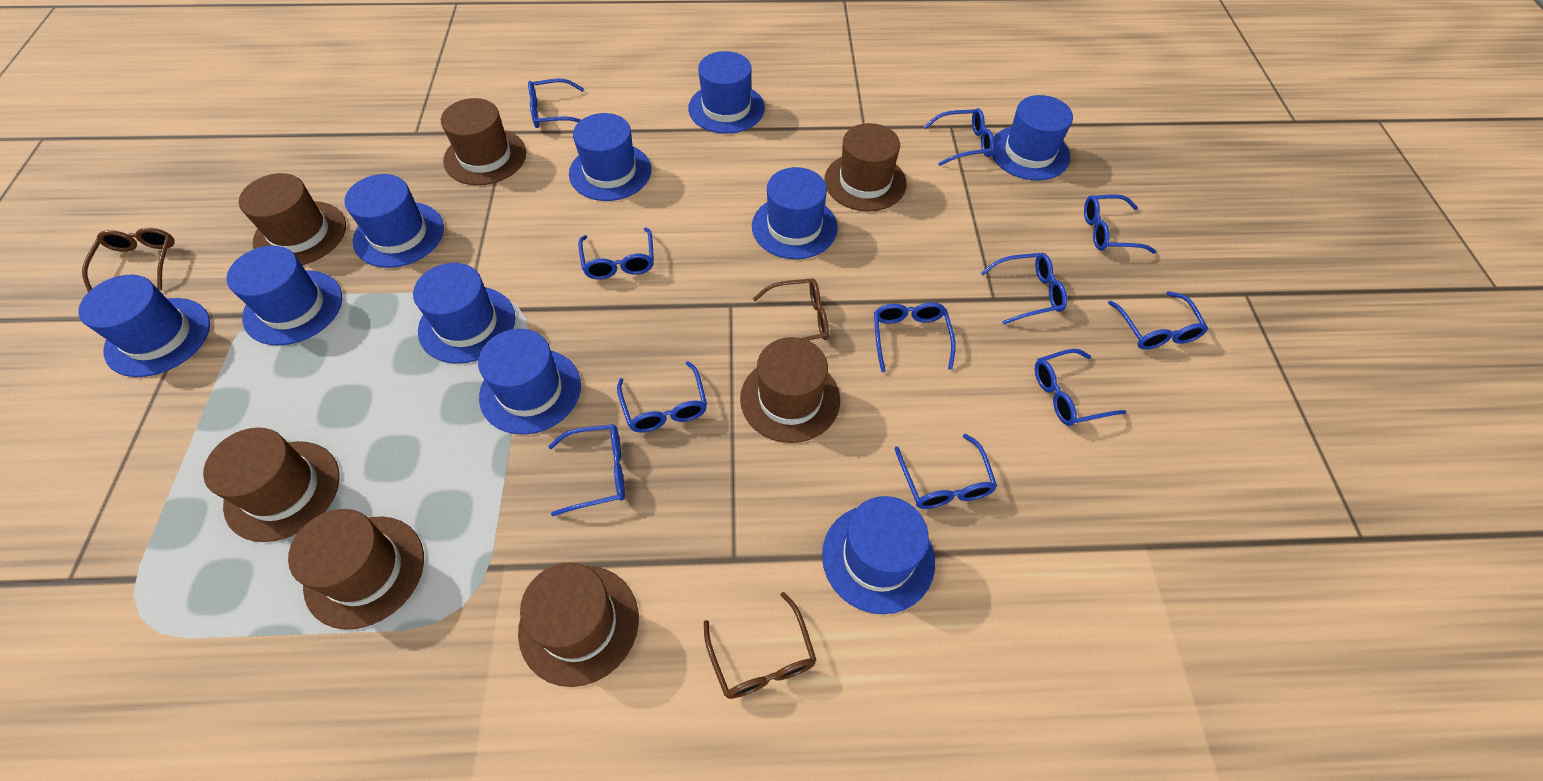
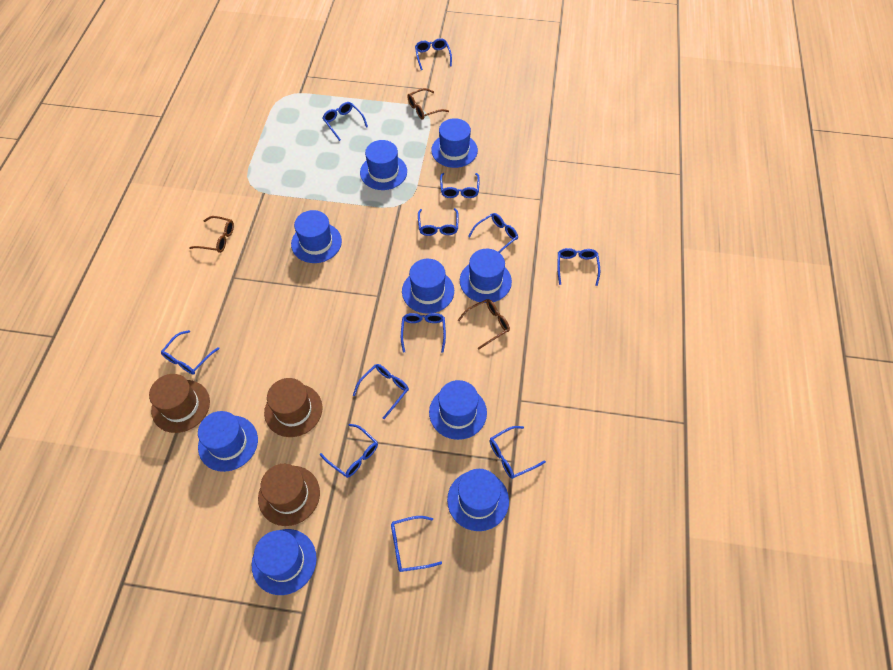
blue glasses: [528,79,584,128] [548,424,625,516] [578,227,654,280] [617,361,707,433] [874,302,956,372] [894,434,997,509] [924,108,994,166] [981,253,1067,325] [1035,349,1126,426] [1084,194,1156,254] [1108,291,1208,350] = 11 -> [161,330,220,375] [320,424,378,478] [323,102,368,141] [353,364,409,419] [391,516,442,572] [401,313,446,353] [415,38,452,70] [418,208,459,236] [440,173,480,198] [468,213,518,253] [490,426,546,479] [557,248,600,286] = 12
blue hat: [78,275,210,377] [227,246,342,346] [344,174,444,268] [413,263,515,364] [478,329,581,435] [569,113,651,201] [688,51,765,134] [752,167,838,259] [822,496,935,614] [992,95,1073,180] = 10 -> [198,411,258,472] [252,529,317,595] [291,210,342,263] [360,140,407,190] [402,259,454,313] [429,380,487,440] [431,118,478,168] [447,469,509,531] [460,249,512,303] = 9
brown hat: [203,427,340,542] [239,173,346,265] [288,509,424,629] [441,98,526,185] [518,563,639,687] [740,337,840,443] [824,123,906,212] = 7 -> [149,374,210,433] [258,464,320,526] [264,378,322,437] = 3

